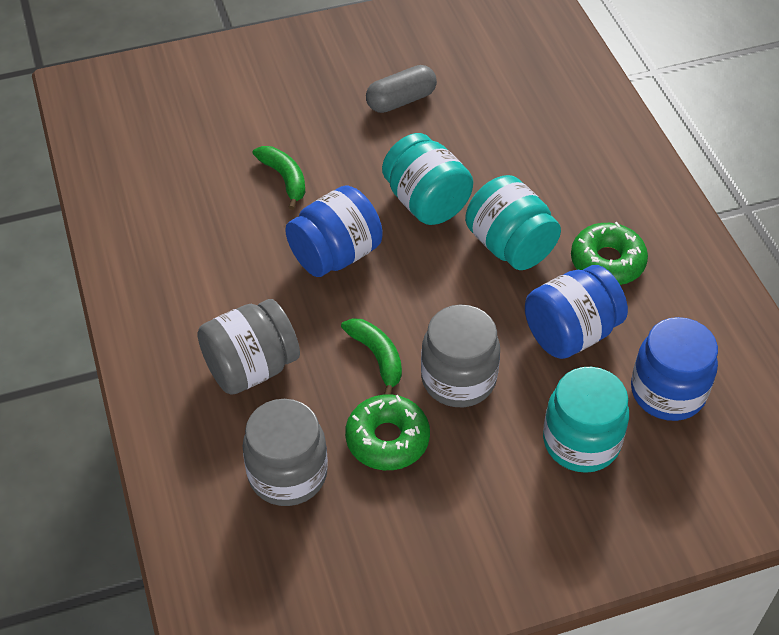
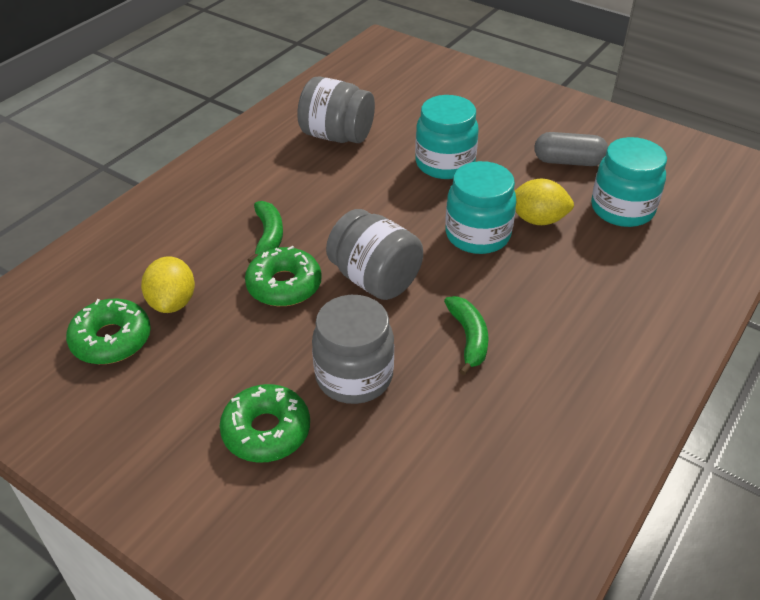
blue jar: [285,186,383,277] [525,265,628,359] [631,317,718,421] = 3 -> none = 0
green donut: [345,394,430,470] [571,222,648,285] = 2 -> [66,299,151,364] [219,384,310,463] [245,246,322,306] = 3
yellow lemon: none = 0 -> [141,256,195,313] [515,179,574,225] = 2

